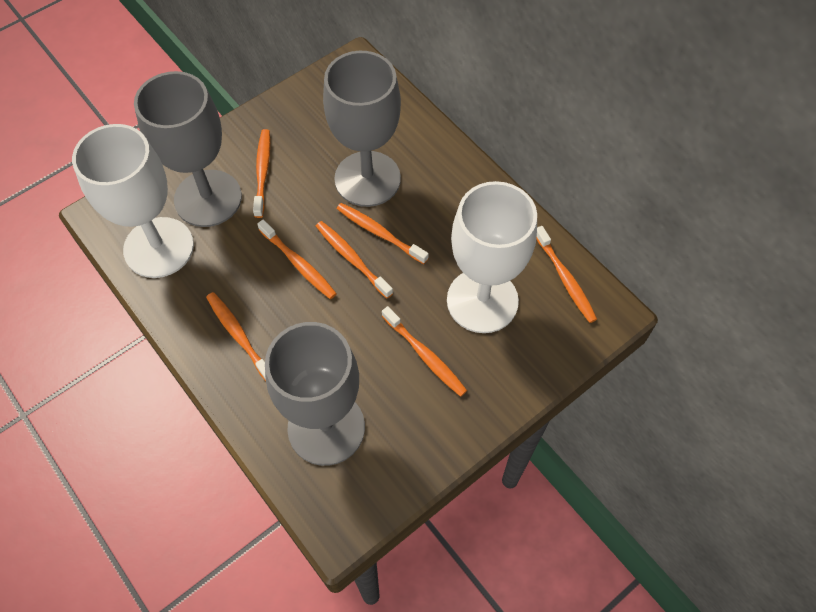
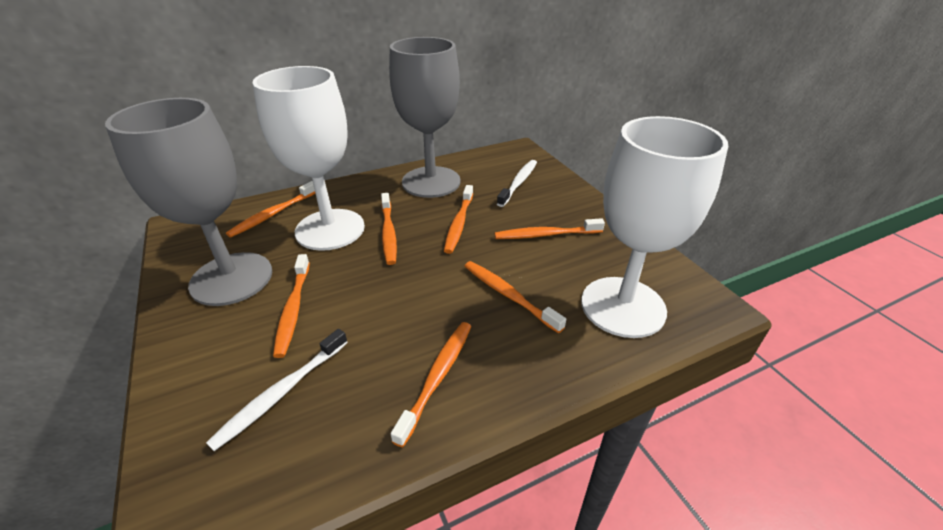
grey goblet: [134,71,242,227] [265,322,365,466] [323,51,401,207] = 3 -> [105,98,272,306] [389,37,460,198] = 2
white toothbrush: none = 0 -> [206,329,348,451] [497,160,537,207] = 2

